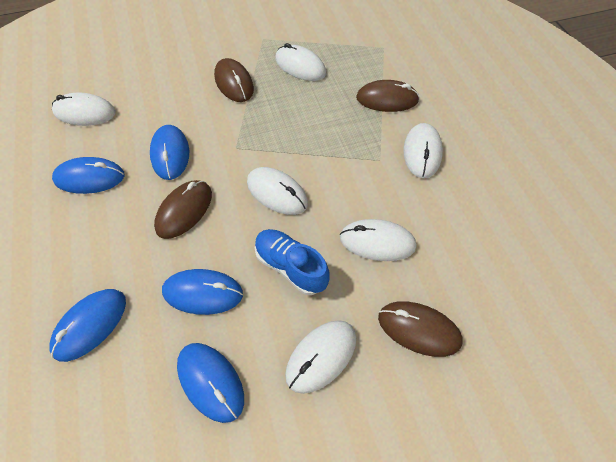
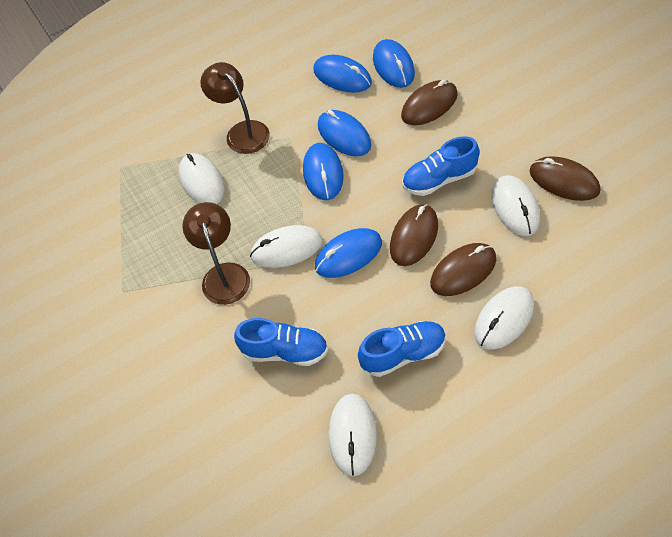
blue shoe: [255,229,330,295] = 1 -> [234,318,328,366] [358,321,446,377] [402,136,480,196] = 3
brown lamp: none = 0 -> [182,202,250,305] [200,62,270,154] = 2
white mouse: [52,93,116,126] [247,167,308,215] [275,43,326,81] [285,320,356,394] [340,219,416,261] [403,123,443,178] = 6 -> [179,153,225,204] [250,225,323,268] [329,394,377,477] [474,286,534,350] [491,175,540,236] = 5

